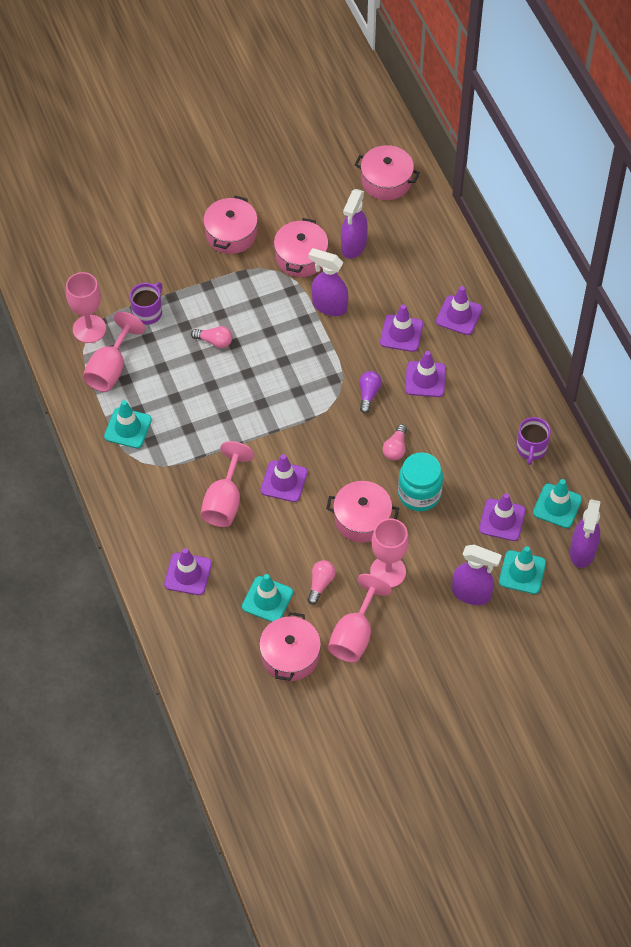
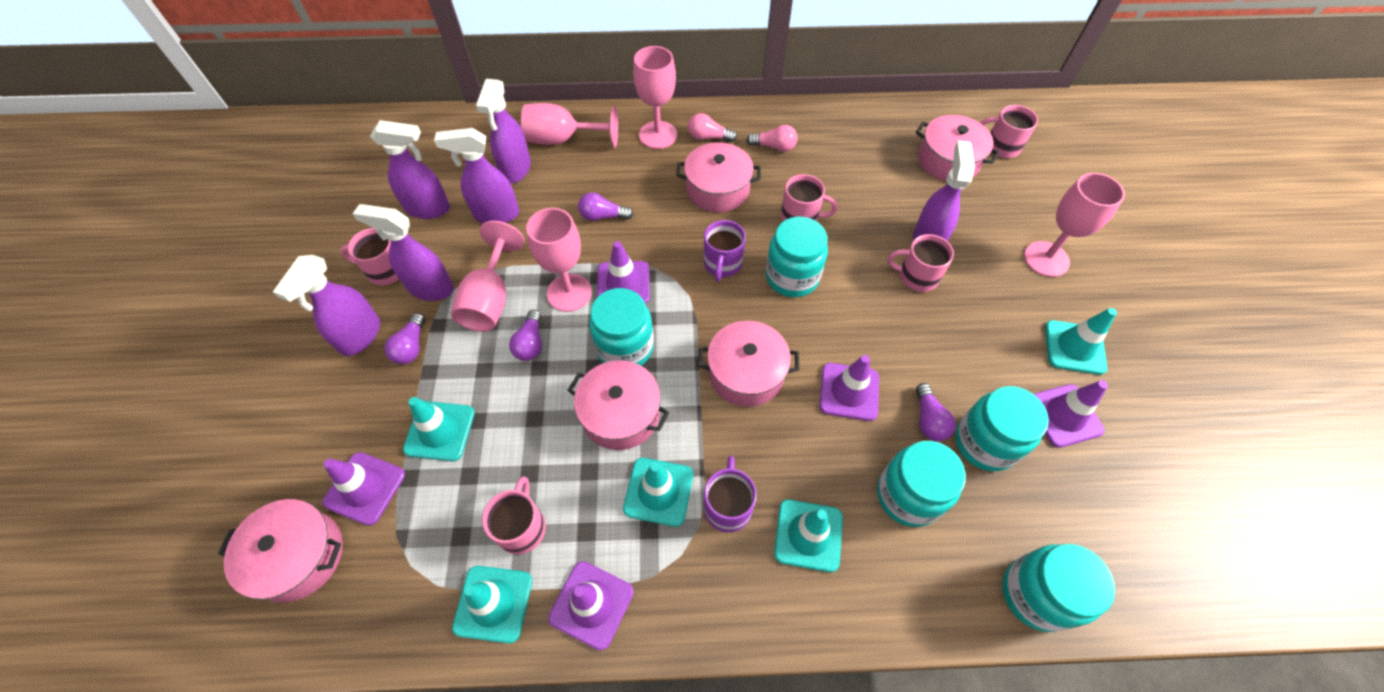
pink light bulb: [191,326,232,348] [308,560,336,605] [383,424,407,461] = 3 -> [688,113,737,142] [746,125,797,152] = 2
pink mug: none = 0 -> [340,228,399,285] [482,476,546,554] [781,174,838,221] [887,234,954,292] [980,105,1038,158] = 5
purple light bulb: [359,371,382,413] = 1 -> [385,313,425,364] [509,310,542,361] [578,192,633,221] [916,383,956,441] = 4
purple spray bottle: [308,248,348,316] [341,189,368,259] [452,545,502,605] [570,499,601,568] = 4 -> [273,255,380,356] [353,204,454,301] [370,120,450,219] [434,128,519,223] [476,79,531,183] [913,140,975,241] = 6
purple traffic cone: [164,548,212,595] [261,454,308,502] [380,304,423,352] [405,351,446,397] [436,286,482,335] [479,493,526,541] = 6 -> [322,452,405,526] [548,561,634,650] [597,241,650,304] [819,355,879,421] [1034,380,1108,448] = 5
turquoise jar: [398,452,443,511] = 1 -> [589,288,654,366] [765,216,828,297] [877,441,966,527] [955,386,1049,471] [1002,544,1115,632] = 5
turquoise traffic cone: [104,400,152,448] [242,574,293,622] [499,546,546,594] [533,479,582,528] = 4 -> [403,397,475,461] [452,566,532,644] [623,458,693,527] [774,500,843,572] [1045,308,1117,375] = 5

